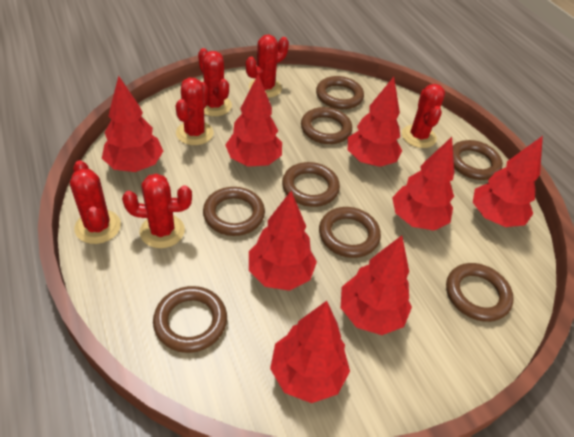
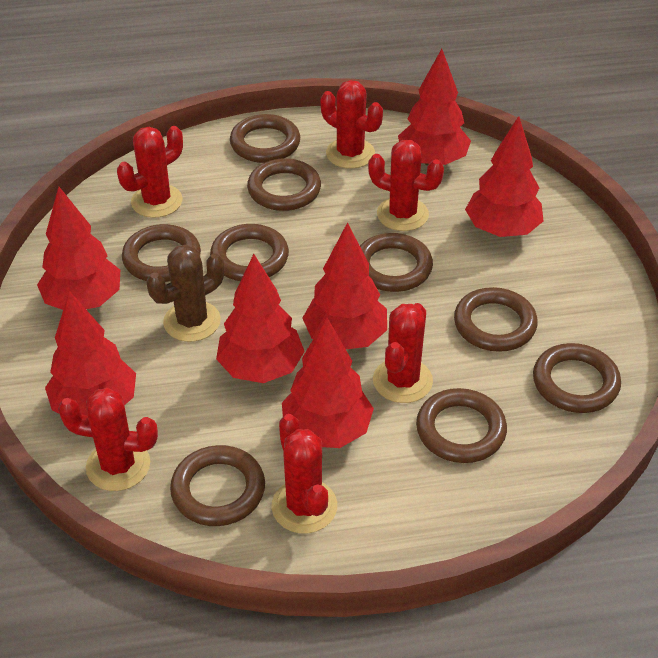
brown cactus: none = 0 -> [147,245,224,342] = 1
brown ring: [153,286,227,353] [203,187,265,236] [282,162,340,207] [301,107,352,144] [316,76,364,109] [319,207,381,258] [446,263,514,322] [453,140,503,180] = 8 -> [122,224,201,282] [170,445,265,526] [210,224,289,281] [230,114,300,163] [247,158,321,211] [360,233,433,292] [416,388,507,463] [454,287,538,352] [533,343,621,413] = 9
red tree: [102,76,163,172] [225,74,282,167] [249,191,317,291] [270,301,350,403] [341,235,412,335] [348,77,402,167] [392,137,454,231] [473,136,543,227] = 8 -> [37,187,120,310] [45,291,136,416] [216,254,305,383] [282,317,374,448] [302,222,387,349] [398,49,471,166] [465,116,543,237] = 7

